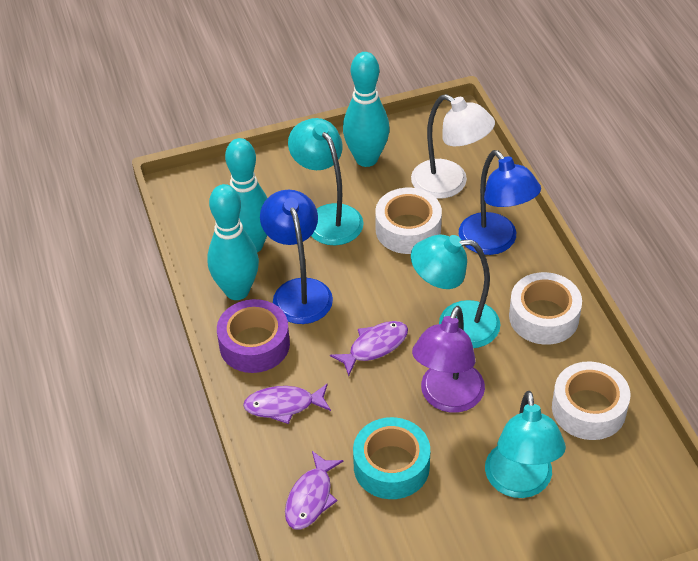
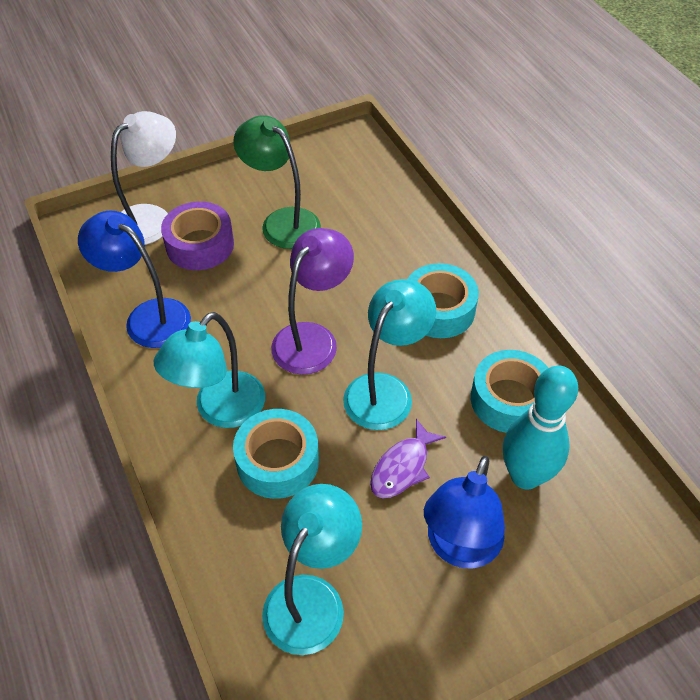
green lamp: none = 0 -> [233,115,321,249] = 1
purple fish: [243,383,331,424] [285,451,344,530] [330,321,408,376] = 3 -> [370,419,446,498] = 1
turquoise bowling pin: [207,184,259,300] [225,138,267,252] [343,52,390,167] = 3 -> [503,366,578,489] = 1
turquoise tape: [353,417,430,499] = 1 -> [233,409,319,499] [407,263,479,338] [471,350,548,433] = 3
white tape: [375,188,442,254] [509,272,582,345] [552,361,630,440] = 3 -> none = 0

